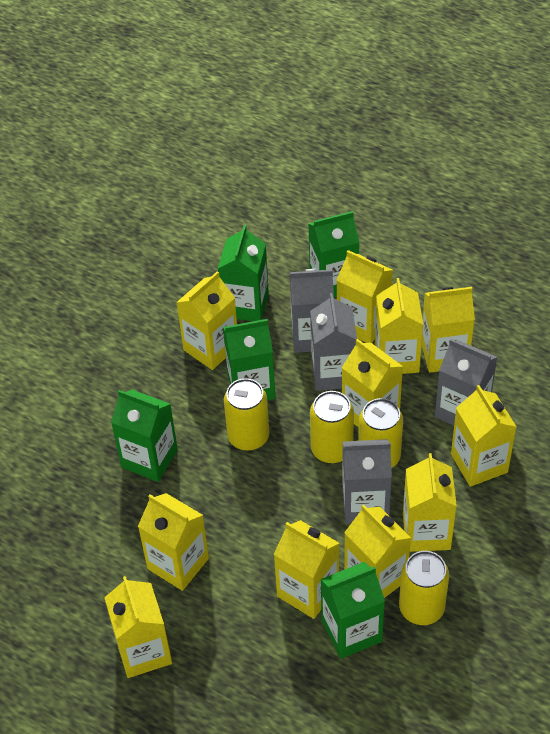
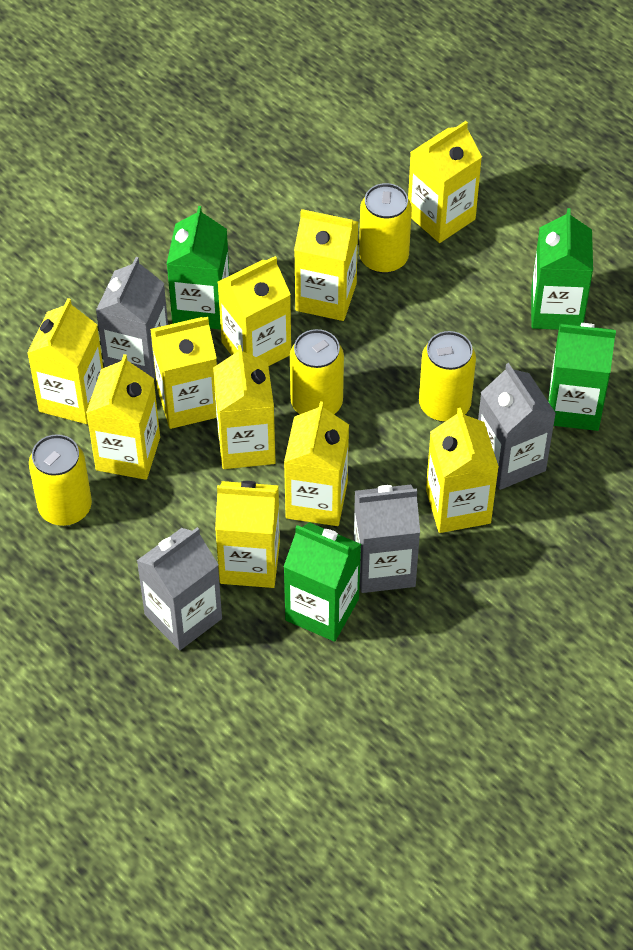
green carton: [111,390,178,482] [218,225,269,321] [223,319,275,400] [308,211,359,298] [321,562,385,659] = 5 -> [167,206,229,330] [283,522,361,642] [531,208,593,330] [548,323,616,431] = 4
yellow carton: [104,576,172,678] [138,493,209,591] [176,271,237,370] [274,520,340,619] [336,250,393,343] [342,339,403,428] [344,504,411,598] [375,278,423,374] [403,453,457,552] [422,287,475,373] [451,385,517,487] = 11 -> [27,298,103,424] [86,354,160,480] [150,317,217,429] [213,345,276,469] [215,481,280,588] [218,256,291,366] [284,401,349,526] [294,209,358,321] [408,121,482,243] [426,408,499,533] = 10

